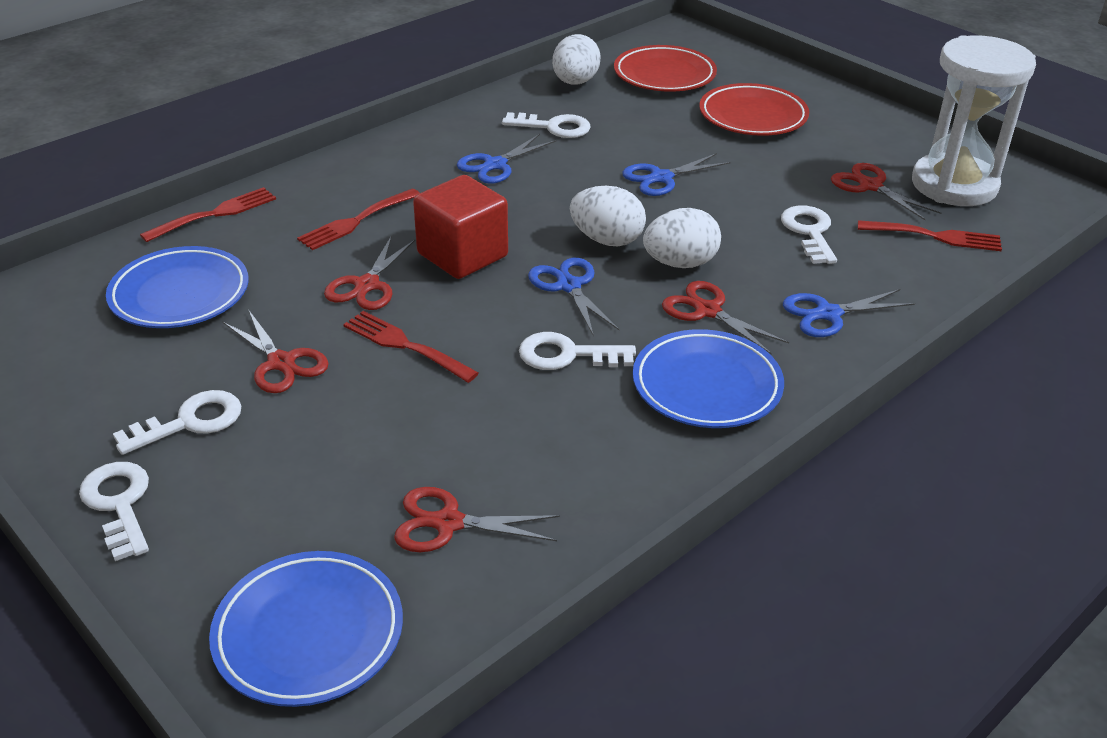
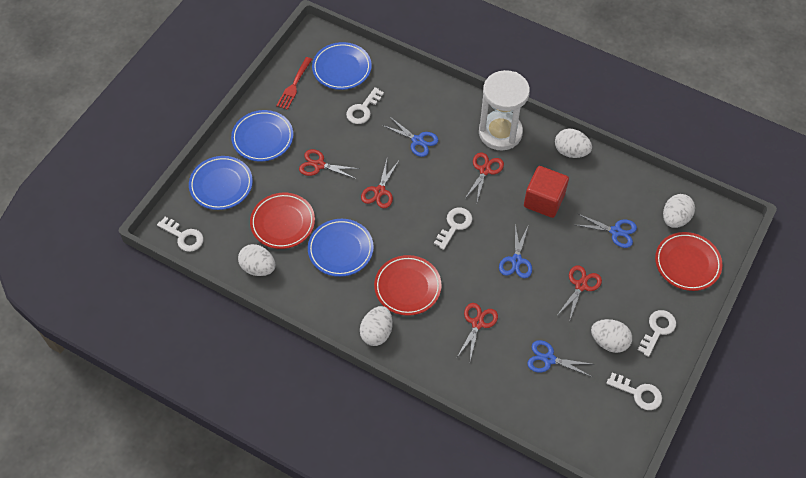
blue plate: [106,246,249,328] [209,551,403,707] [633,329,784,428] = 3 -> [189,156,253,210] [231,110,293,162] [308,219,374,277] [312,42,372,90] = 4
red fork: [140,187,276,242] [297,189,419,250] [343,311,479,383] [858,220,1002,251] = 4 -> [276,57,312,110] = 1
red plate: [614,45,717,92] [699,83,809,136] = 2 -> [250,193,315,249] [374,255,442,316] [655,232,722,291] = 3
white egg: [552,34,601,85] [570,186,646,246] [643,208,721,268] = 3 -> [238,244,275,276] [360,306,393,346] [555,129,592,158] [591,319,632,353] [663,194,695,228] = 5

